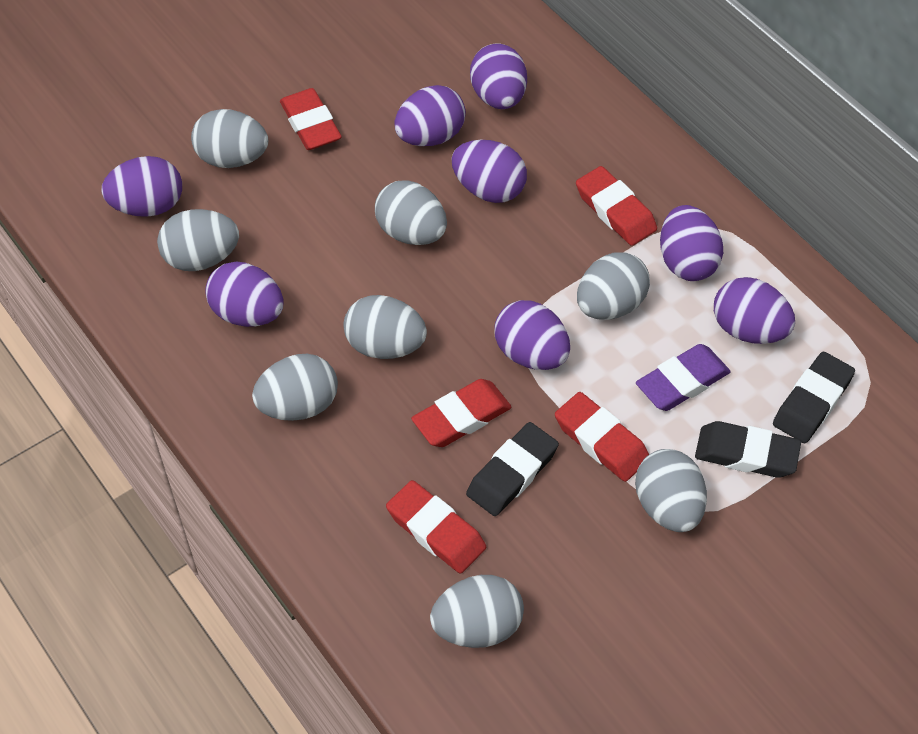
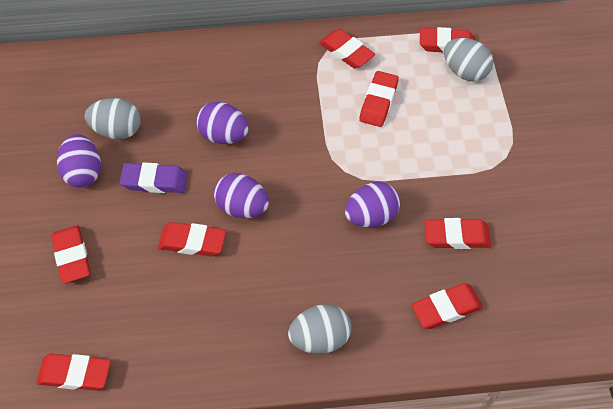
black eraser: [466,422,559,516] [695,421,801,478] [773,352,855,443] = 3 -> none = 0
grey egg: [157,209,239,271] [191,109,268,168] [252,354,338,421] [344,295,427,359] [375,180,447,245] [430,575,524,648] [577,252,650,320] [635,449,707,532] = 8 -> [85,98,141,140] [288,304,351,354] [444,38,493,82] = 3
purple egg: [101,156,182,217] [205,262,284,327] [394,85,466,146] [452,140,527,203] [470,43,527,109] [494,300,570,370] [660,205,723,281] [714,277,795,344] = 8 -> [57,134,101,187] [196,102,249,144] [214,173,269,218] [345,182,400,227] = 4
red eraser: [280,88,342,150] [386,480,486,573] [411,379,511,447] [555,392,649,482] [576,166,657,246] = 5 -> [36,354,111,391] [51,225,91,284] [158,222,226,257] [319,29,375,69] [359,71,399,127] [411,283,483,329] [420,27,476,52] [424,218,491,249] = 8

